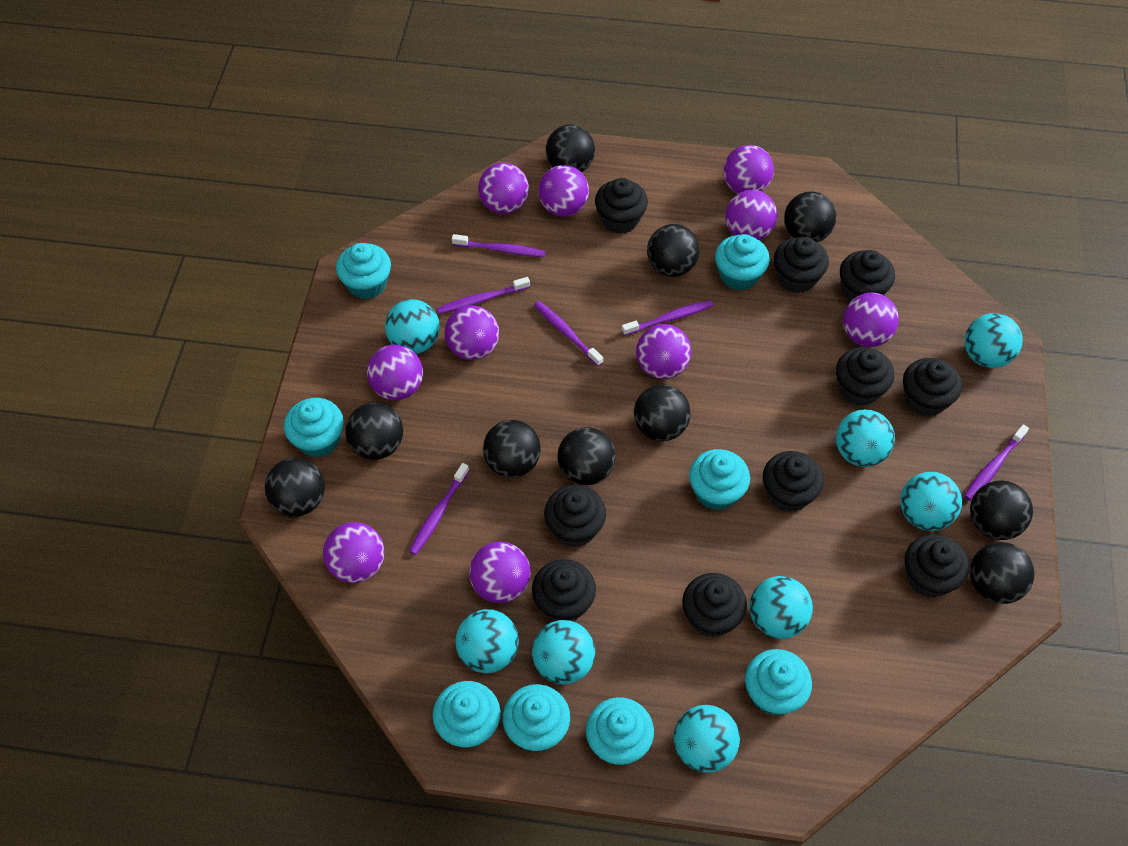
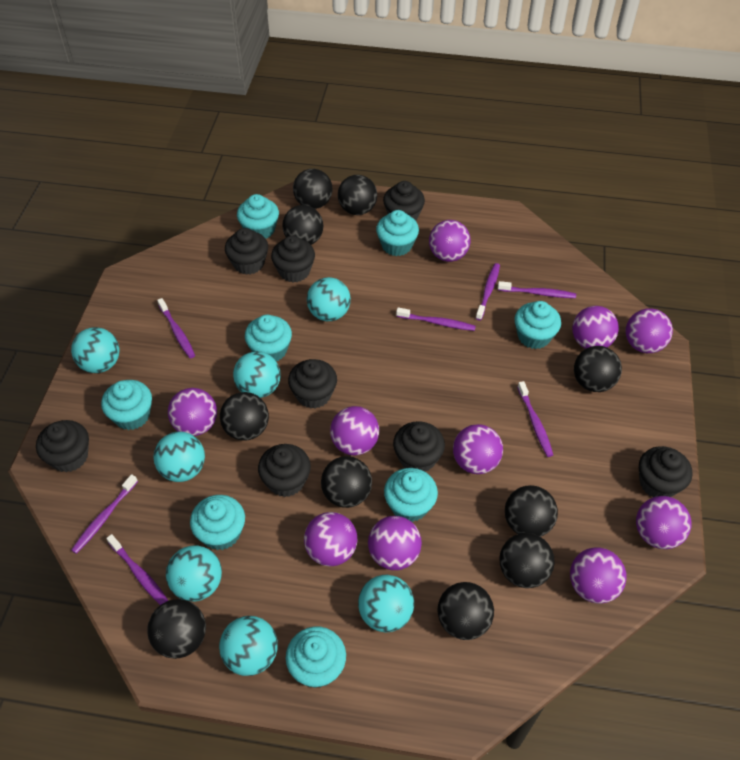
black cupcake: [532,559,596,621] [544,485,606,547] [595,178,648,234] [682,573,747,637] [763,451,824,512] [774,237,829,293] [836,347,894,406] [840,250,895,301] [903,358,962,417] [905,534,969,598] = 10 -> [36,420,89,472] [225,228,268,275] [258,444,311,497] [271,236,315,282] [288,359,337,409] [383,181,425,221] [393,421,445,471] [639,446,692,497] = 8
purple toothbrush: [409,463,469,555] [437,277,530,314] [452,234,546,257] [534,301,603,366] [622,300,713,336] [964,424,1029,501] = 6 -> [71,474,138,554] [106,534,168,605] [157,298,195,358] [396,308,476,331] [476,263,500,321] [498,281,576,298] [517,381,553,457] = 7
turquoise ball: [385,299,440,354] [456,609,519,673] [532,620,595,684] [674,705,740,773] [749,576,813,639] [836,409,895,467] [900,472,962,531] [965,313,1023,368] = 8 -> [71,327,119,373] [153,432,205,482] [166,545,222,601] [219,616,278,676] [233,351,280,398] [307,277,351,321] [358,575,414,633] = 7

